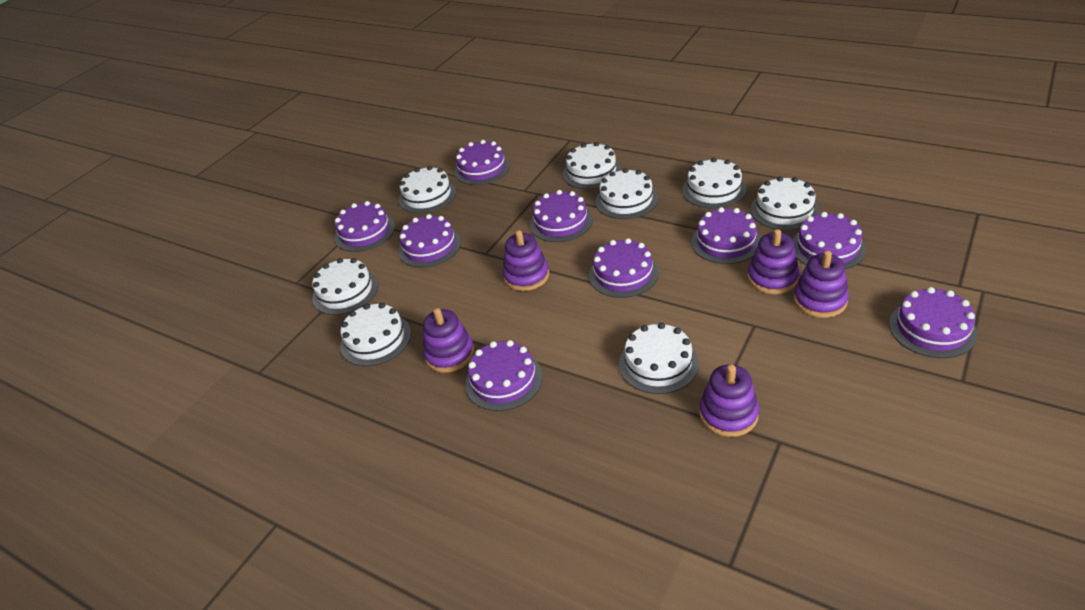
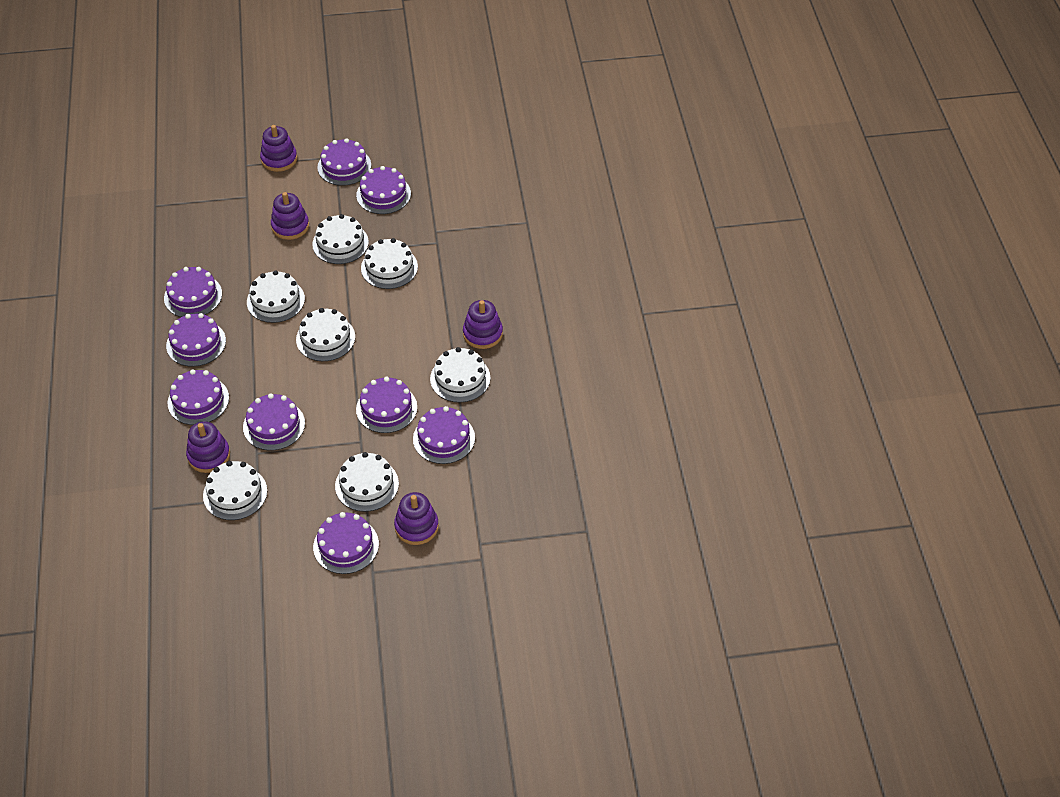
white cake: [312,258,378,315] [340,303,411,366] [399,166,456,213] [563,142,621,189] [595,168,658,219] [619,323,699,394] [682,158,747,209] [751,176,820,230] = 8 -> [203,461,267,520] [247,270,305,323] [296,308,355,361] [312,214,369,264] [335,452,399,512] [361,238,418,289] [430,347,490,403] = 7

